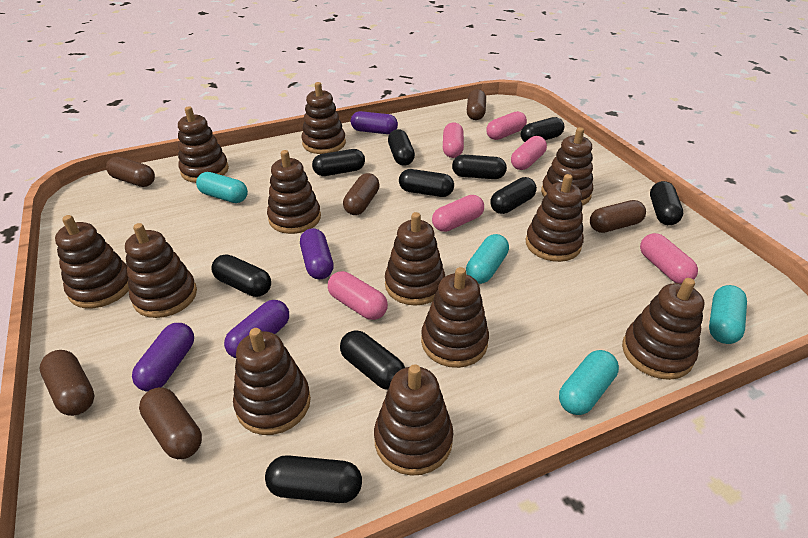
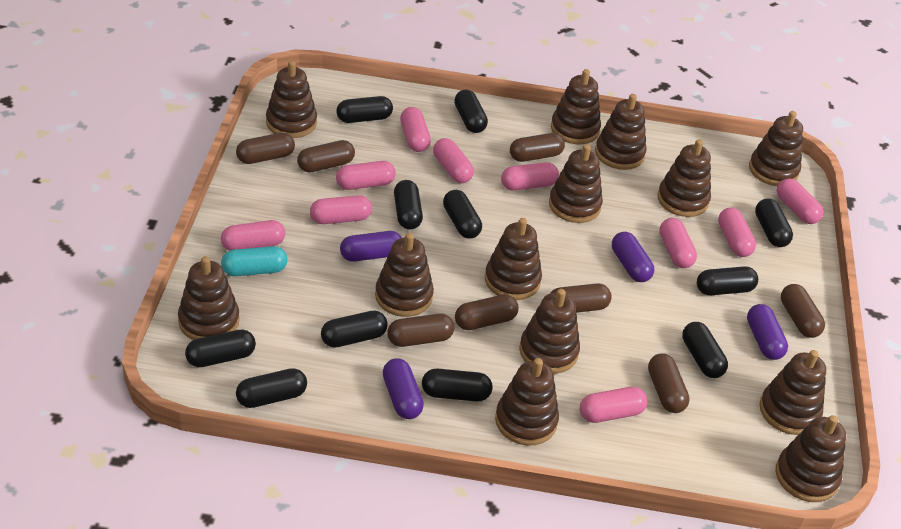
black capsule: [211,254,271,297] [265,455,362,503] [312,149,365,176] [340,330,405,390] [388,129,415,166] [399,169,454,197] [452,155,507,179] [490,177,537,214] [521,117,564,142] [650,181,683,225] = 10 -> [185,330,256,367] [236,368,307,408] [321,311,388,347] [336,96,393,123] [394,180,423,229] [422,368,493,402] [443,190,482,239] [454,90,488,133] [682,322,728,378] [697,266,758,295] [755,198,793,247] = 11
brown capsule: [40,350,95,416] [106,157,155,187] [139,387,202,459] [343,173,380,215] [467,89,486,120] [590,200,646,233] = 6 -> [236,133,295,164] [297,140,355,172] [387,314,455,347] [455,295,519,330] [510,133,565,162] [551,284,612,313] [648,353,690,413] [781,284,825,338] = 8
brown stacking toy: [55,215,129,308] [125,223,197,318] [178,106,229,183] [233,328,311,435] [267,150,321,234] [301,82,346,154] [374,364,453,476] [385,212,445,306] [421,267,489,368] [525,174,584,262] [541,127,593,206] [622,278,704,380] = 12 -> [178,256,240,340] [266,61,317,138] [375,233,434,317] [485,218,542,300] [495,358,559,446] [519,289,580,374] [549,144,603,223] [551,69,601,144] [595,94,647,170] [657,139,711,217] [749,111,803,186] [759,350,826,435] [775,415,846,502] = 13
pink capsule: [328,271,388,320] [432,195,484,232] [443,122,464,158] [486,111,527,140] [511,136,547,170] [640,233,698,284] = 6 -> [221,220,285,251] [310,195,372,224] [336,161,396,190] [400,107,431,152] [433,138,474,183] [501,162,559,191] [580,387,647,423] [659,218,697,268] [718,208,756,257] [777,178,824,224] = 10
turquoise capsule: [196,172,248,203] [466,234,509,284] [559,350,619,415] [709,285,747,344] = 4 -> [221,246,287,276] = 1

